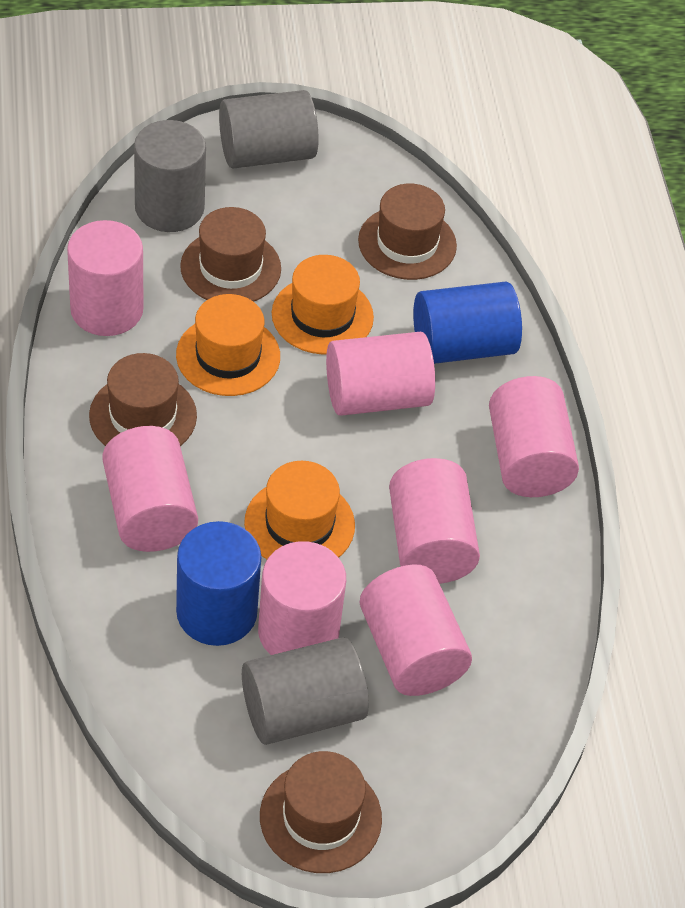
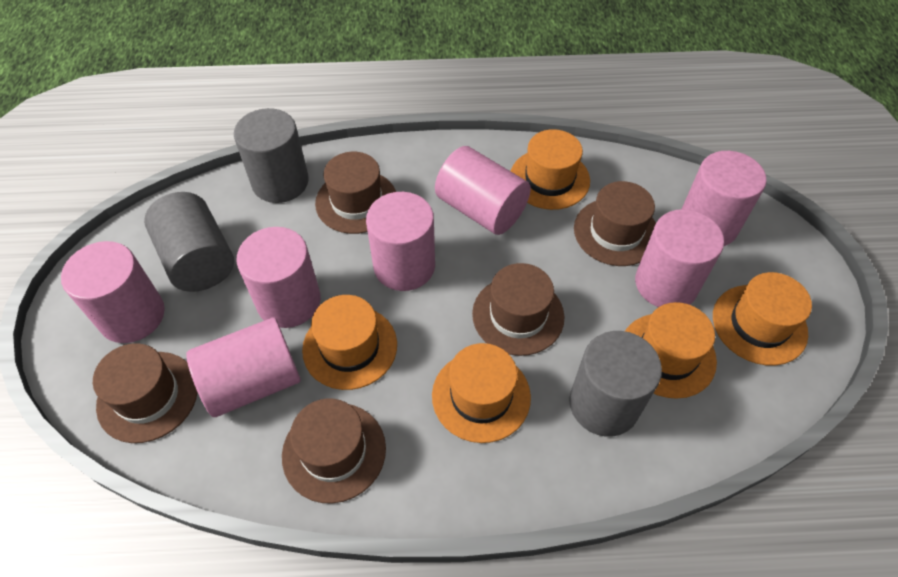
blue cylinder: [176,521,262,646] [413,282,522,364] = 2 -> none = 0
brown hat: [89,353,197,446] [180,207,281,302] [260,751,382,873] [358,184,457,280] = 4 -> [93,343,198,443] [282,398,386,503] [315,152,396,234] [472,263,565,356] [574,181,656,266] = 5
orange hat: [176,294,280,396] [244,461,355,559] [272,255,374,354] = 3 -> [302,295,397,390] [432,343,531,443] [511,129,590,210] [625,302,717,399] [713,272,812,366] = 5

